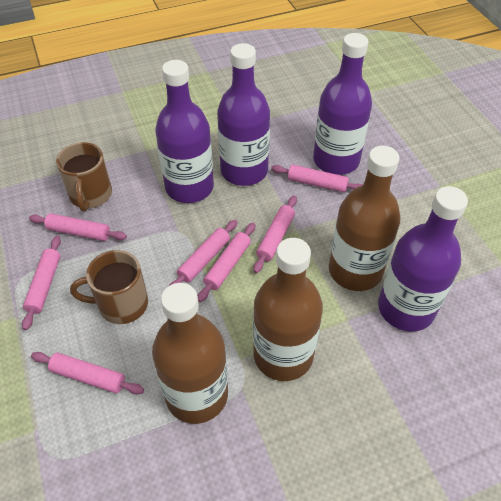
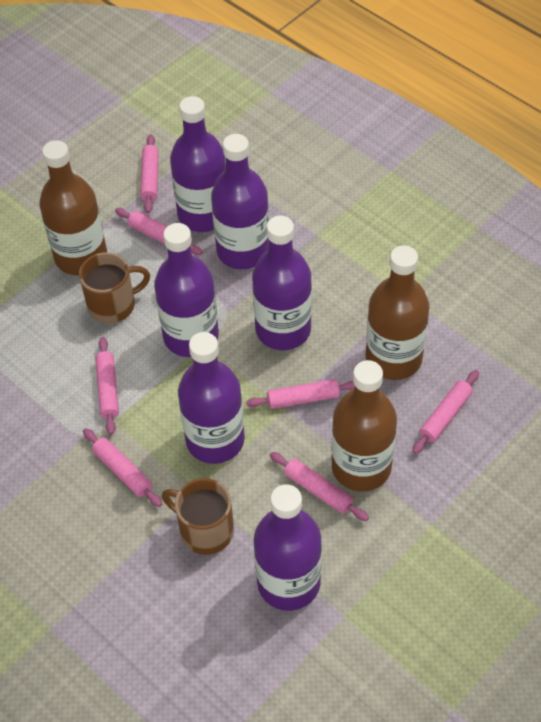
purple bottle: [155,60,214,203] [217,43,270,186] [313,33,372,175] [378,186,468,331] = 4 -> [154,223,219,357] [170,96,226,232] [178,332,245,464] [211,134,269,269] [252,216,312,350] [254,484,322,611] = 6

